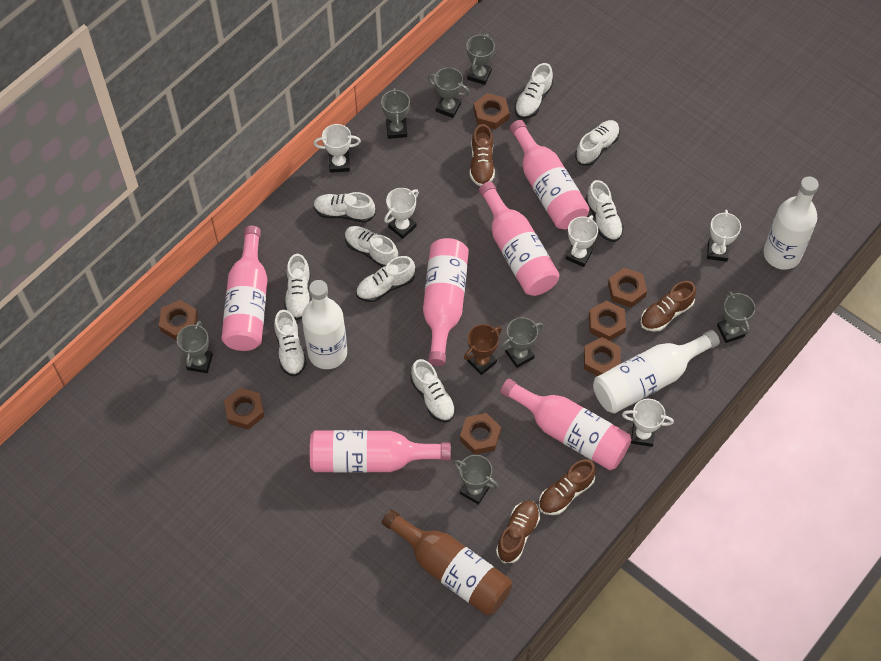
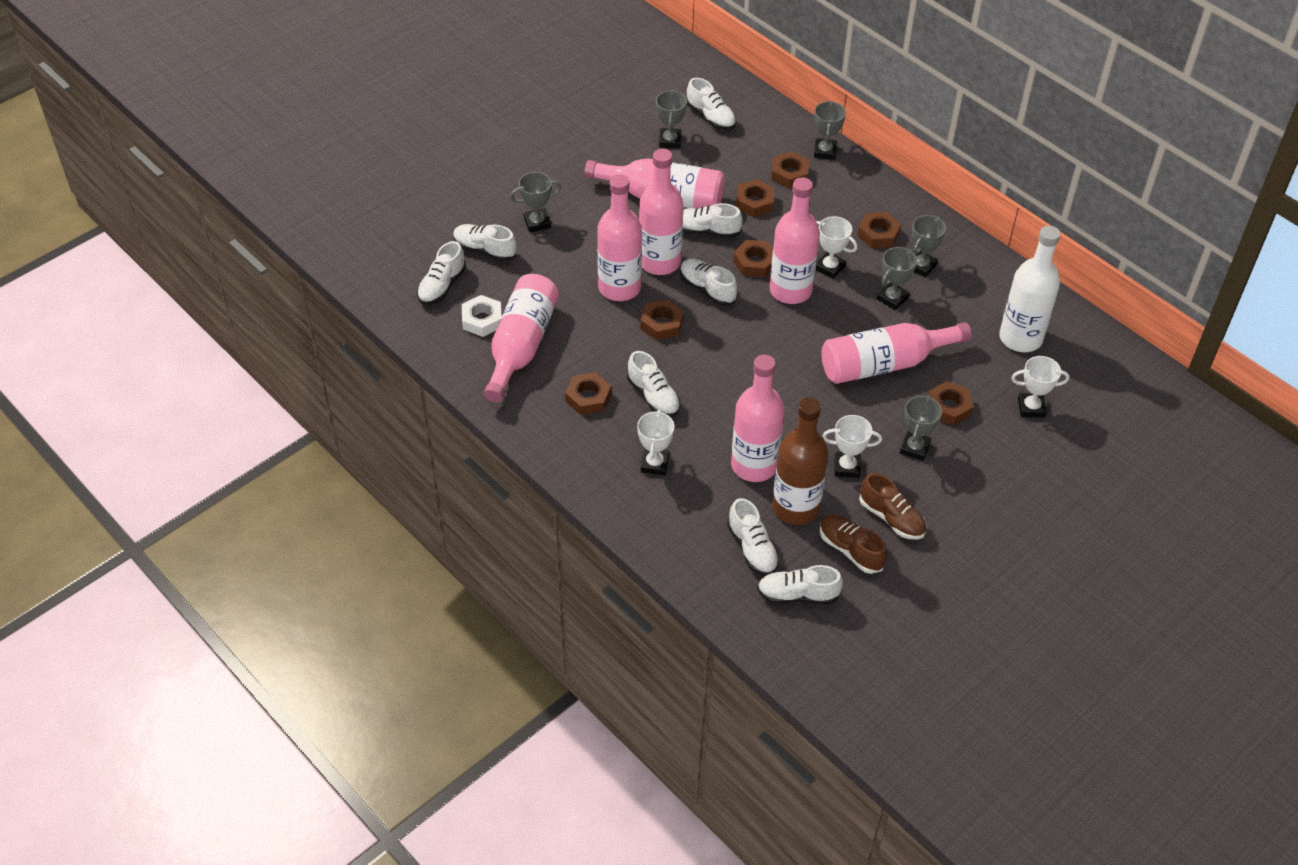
brown shoe: [470,124,495,186] [496,500,540,563] [539,459,596,515] [640,281,696,332] = 4 -> [820,515,887,574] [859,473,926,540] = 2
brown trophy: [464,324,502,375] = 1 -> none = 0
grey trophy: [177,321,213,373] [381,88,410,139] [428,67,470,118] [453,455,499,505] [466,34,495,85] [500,317,543,368] [717,290,755,343] = 7 -> [510,172,561,232] [656,90,687,148] [814,101,846,160] [877,247,917,310] [900,395,942,461] [912,215,946,278] = 6
pink bottle: [221,226,267,351] [310,430,451,473] [423,238,469,366] [479,182,559,296] [500,379,631,470] [510,120,589,230] = 6 -> [484,274,559,403] [585,158,725,209] [597,174,642,301] [639,149,683,275] [731,354,785,482] [770,177,820,304] [821,322,971,384] = 7
white bottle: [302,280,347,369] [593,330,720,414] [764,177,819,270] = 3 -> [999,226,1060,352] = 1
white nut: none = 0 -> [462,295,502,337] = 1
white shoe: [274,310,307,377] [284,254,310,320] [313,192,375,223] [345,226,398,267] [356,256,415,302] [410,359,456,422] [515,63,553,119] [575,120,620,166] [585,180,624,242] = 9 -> [417,241,466,305] [453,224,517,262] [627,351,681,417] [680,259,738,306] [683,203,743,238] [686,78,736,130] [727,498,780,576] [757,565,843,604] = 8
white trophy: [314,124,361,173] [384,188,419,239] [566,215,598,267] [622,399,674,447] [707,210,741,262] = 5 -> [637,409,674,475] [816,216,857,279] [822,415,882,478] [1011,356,1070,418] = 4

